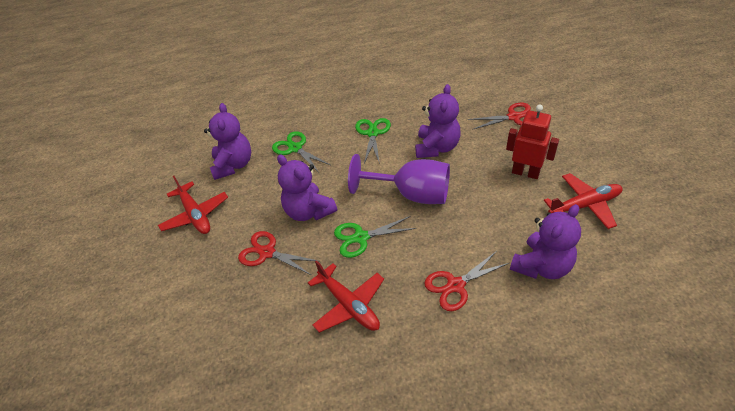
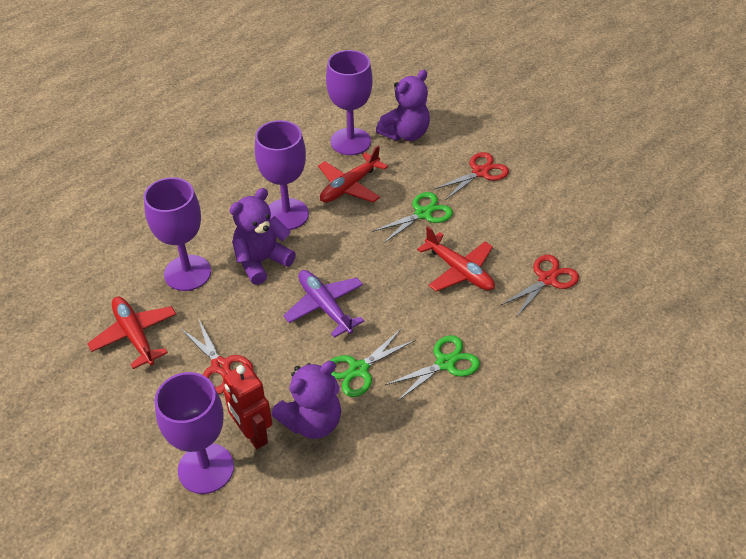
purple goblet: [348,154,450,204] = 1 -> [144,177,211,291] [155,372,234,494] [255,120,309,230] [326,50,373,155] = 4
purple plane: none = 0 -> [283,270,364,338] = 1
purple teddy bear: [204,103,251,180] [277,155,337,221] [415,84,461,158] [510,204,581,279] = 4 -> [230,188,296,285] [272,361,341,439] [376,70,430,141] = 3

